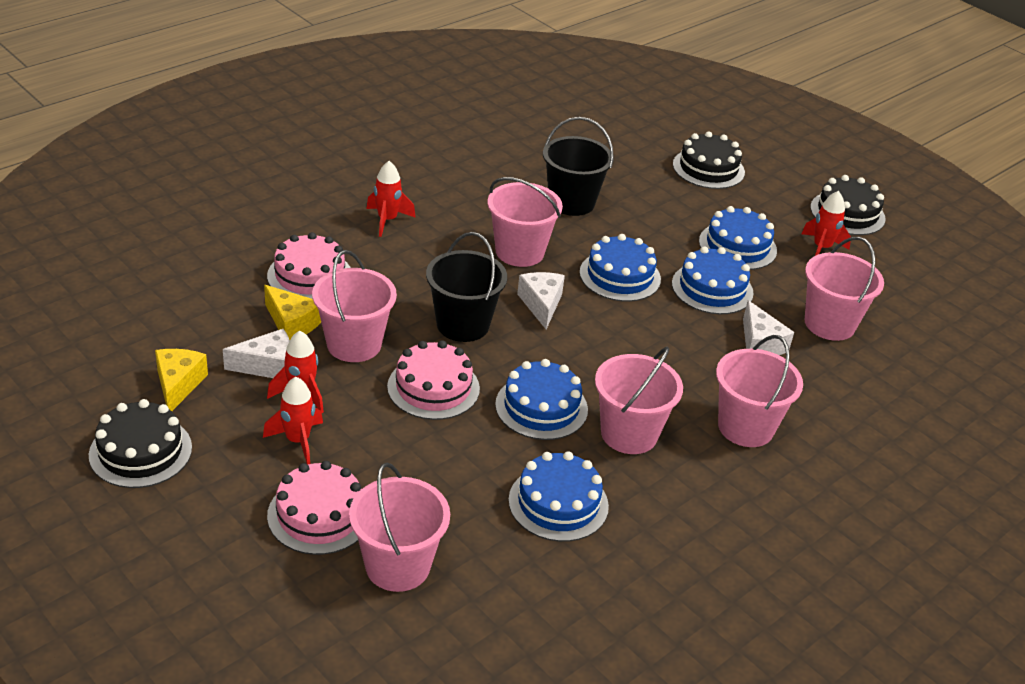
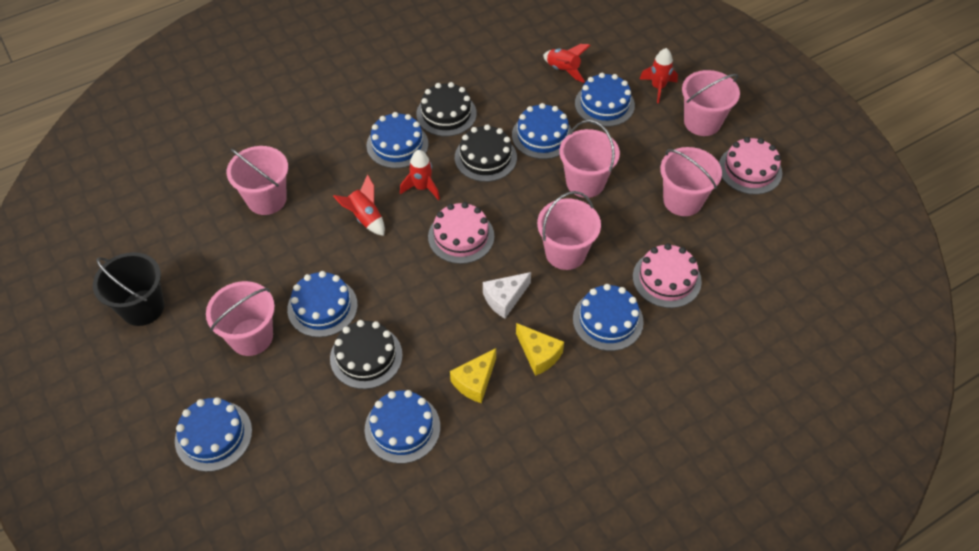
black bucket: [426,232,507,342] [543,117,614,216] = 2 -> [93,252,164,326] = 1
blue cake: [495,359,588,440] [508,451,609,542] [580,234,661,302] [672,246,754,314] [699,206,777,270] = 5 -> [175,397,252,472] [287,271,358,337] [365,390,440,464] [367,112,428,168] [512,103,572,159] [573,284,644,351] [575,73,635,127] = 7
white cheese: [223,329,290,378] [517,272,565,329] [743,300,794,355] = 3 -> [483,272,531,318] = 1

